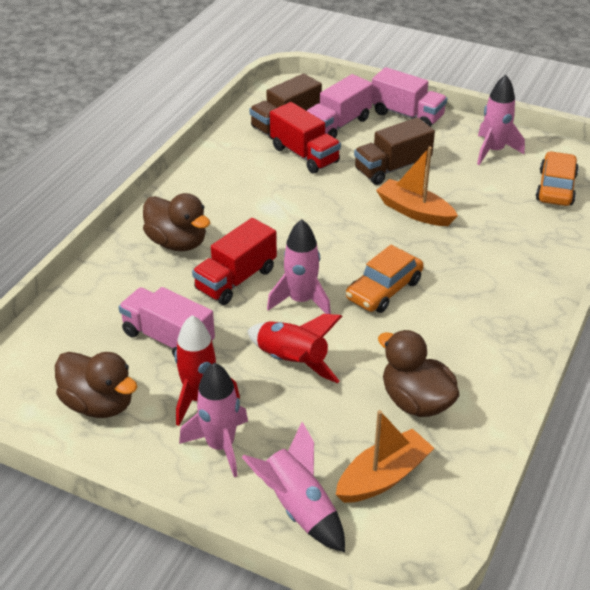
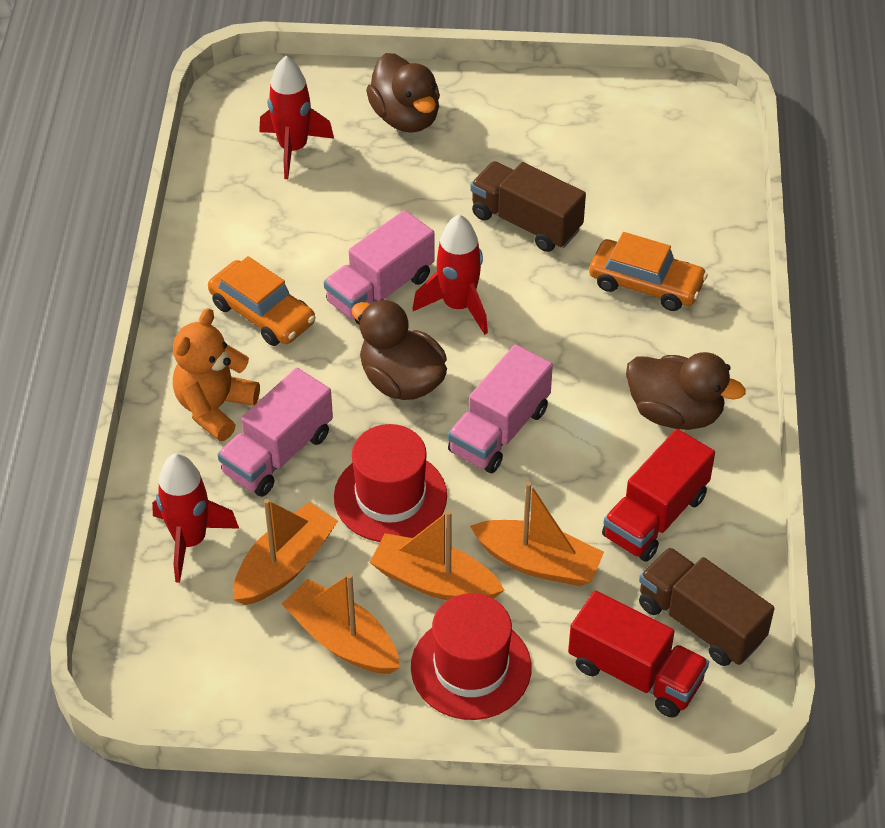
orange boat: [336,410,434,503] [376,147,458,226] = 2 -> [233,499,338,605] [282,574,400,674] [370,510,504,600] [470,482,604,586] = 4
orange teddy bear: none = 0 -> [173,308,260,441] = 1
pink rocket: [179,362,248,477] [242,422,345,552] [267,219,331,314] [477,75,525,165] = 4 -> none = 0
red hat: none = 0 -> [334,424,447,542] [411,593,531,720] = 2
red rocket: [175,315,240,426] [247,314,342,383] = 2 -> [152,453,239,583] [259,56,334,179] [412,214,488,335] = 3

